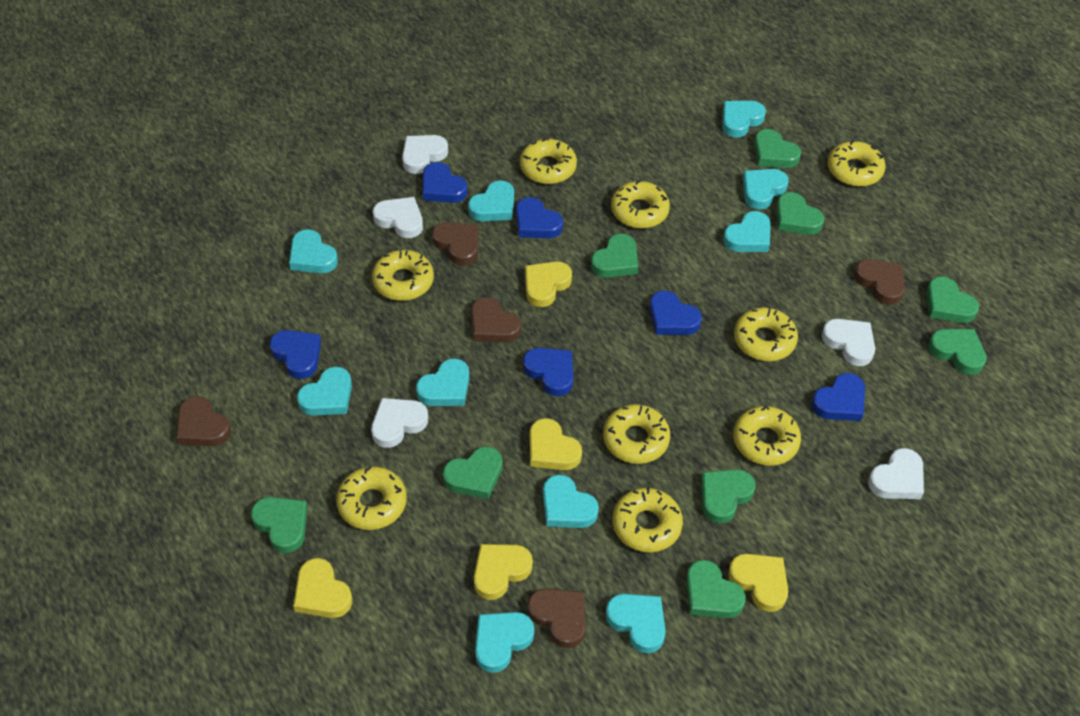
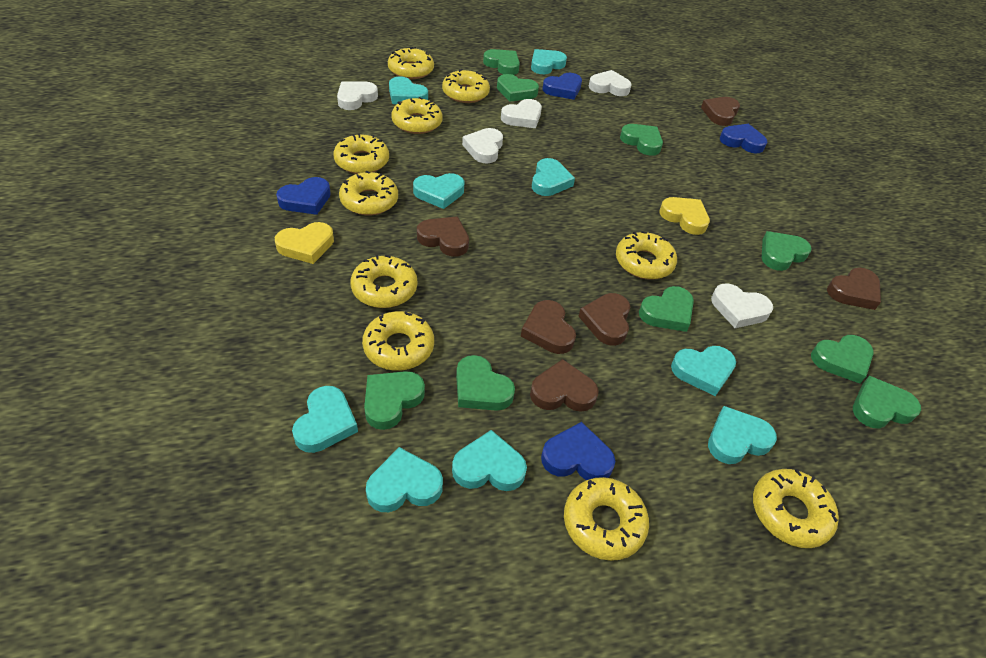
blue heart: [269,330,321,379] [423,162,468,203] [516,197,563,238] [523,348,573,396] [649,291,702,335] [811,373,865,421] = 6 -> [276,177,331,215] [541,422,615,480] [542,73,582,100] [720,124,767,154] = 4
brown heart: [176,396,231,446] [432,222,478,266] [471,297,521,343] [528,588,586,648] [854,259,905,305] = 5 -> [417,217,469,257] [521,300,576,354] [530,359,599,412] [578,293,630,346] [701,97,740,126] [827,268,881,310] = 6
turquoise heart: [289,229,338,273] [297,367,352,416] [416,359,469,406] [468,180,514,221] [475,612,534,673] [543,475,599,528] [606,594,666,653] [722,101,766,138] [723,211,771,252] [743,169,789,209] = 10 -> [292,386,358,453] [366,447,443,512] [389,76,428,104] [413,173,464,209] [452,430,527,491] [531,49,567,74] [532,158,575,196] [671,346,736,396] [708,406,777,464] = 9
yellow donut: [336,466,407,530] [372,250,434,301] [520,137,577,184] [603,404,670,464] [611,180,670,228] [612,488,683,552] [733,405,801,466] [734,307,798,361] [828,139,886,187] = 9 -> [333,134,389,174] [339,171,398,215] [350,255,417,308] [362,311,434,371] [388,47,434,79] [391,97,442,134] [442,69,490,103] [564,477,649,561] [616,231,677,280] [753,469,839,548] = 10
yellow heart: [293,558,352,618] [474,544,533,600] [525,261,572,307] [530,418,582,470] [728,554,788,612] = 5 -> [275,222,334,264] [660,197,710,235] = 2

